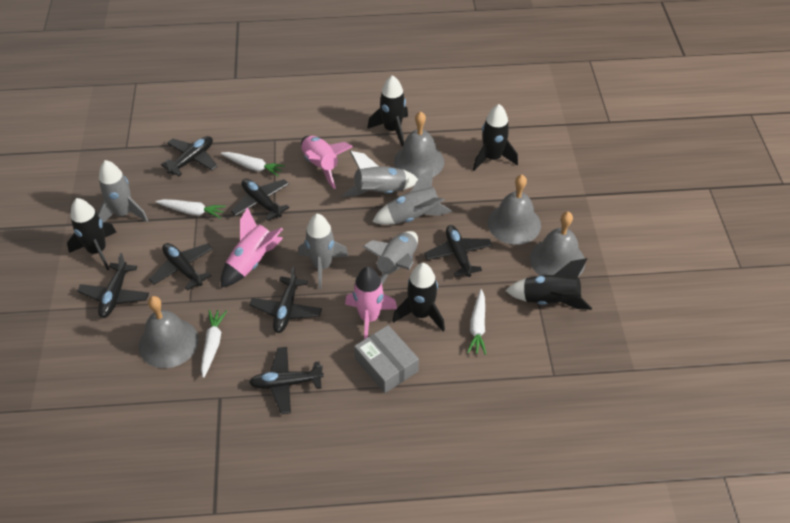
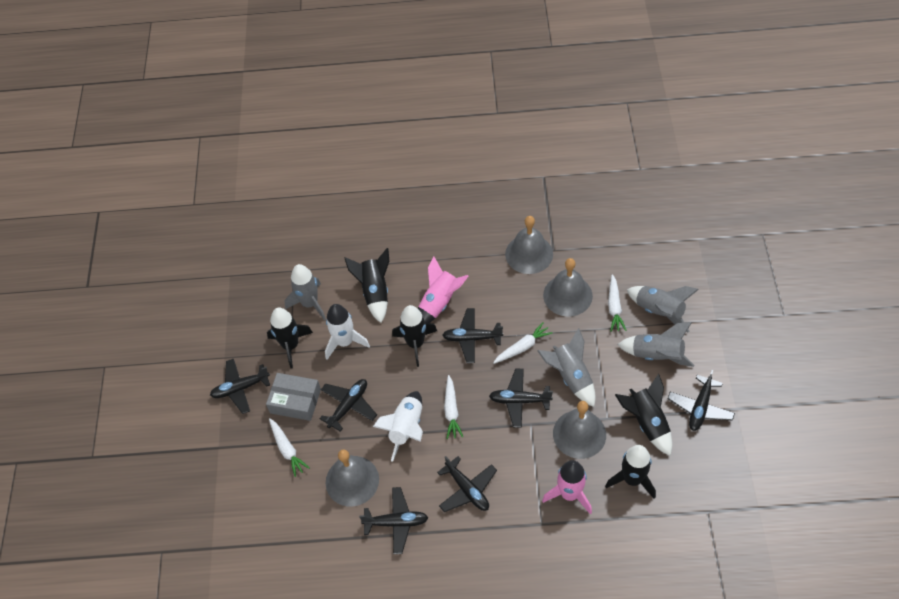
grey rocket: [98,160,148,222] [298,214,349,289] [343,151,418,197] [363,231,418,285] [372,168,452,225] = 5 -> [284,264,326,320] [538,328,596,407] [617,322,694,367] [627,286,699,332] = 4
pink rocket: [221,207,283,288] [301,136,353,189] [345,267,397,340] = 3 -> [418,256,469,323] [542,460,592,514] = 2
white rocket: none = 0 -> [325,304,370,360] [373,391,423,462] = 2

